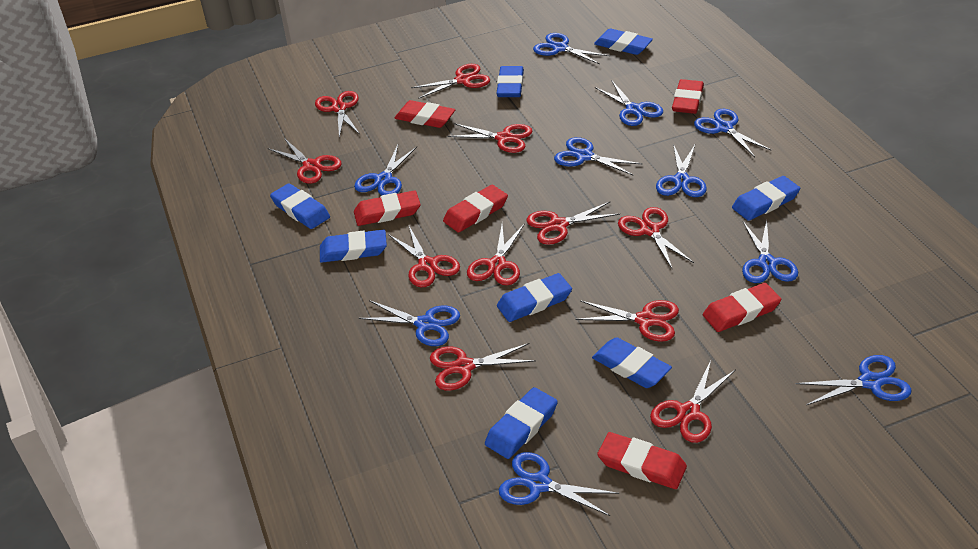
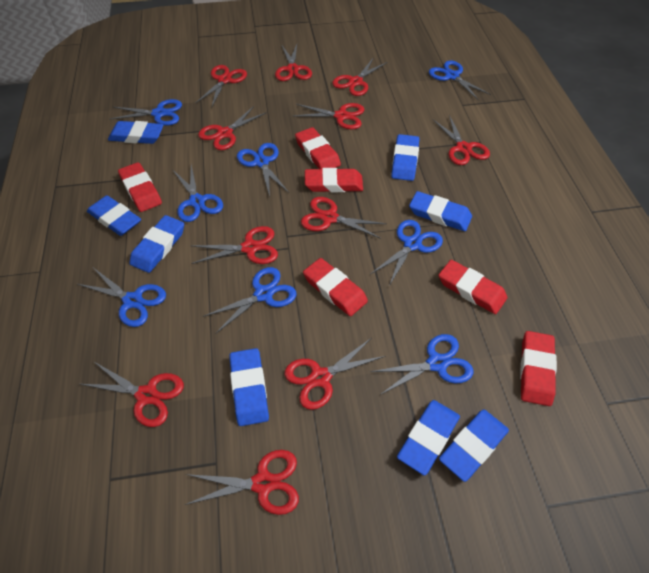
blue scissors: [354,145,417,196] [359,300,460,346] [499,452,619,516] [533,33,610,64] [554,137,642,176] [595,80,663,126] [656,144,707,197] [694,109,772,157] [742,220,798,283] [795,355,911,405] = 10 -> [77,268,166,327] [109,99,182,125] [172,165,223,222] [203,267,297,334] [237,143,289,197] [370,334,474,395] [371,220,443,286] [429,61,491,100] = 8

